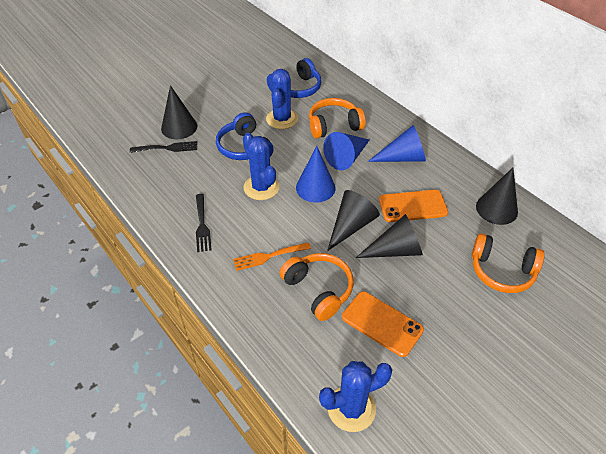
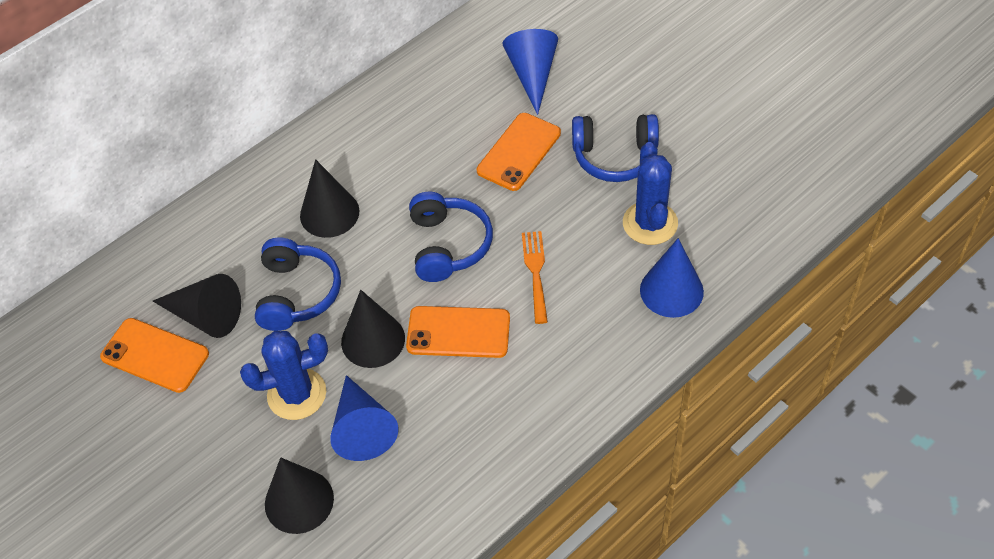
black fork: [130,141,197,153] [196,194,212,252] = 2 -> none = 0
blue cactus: [243,133,280,200] [266,69,298,129] [319,361,392,432] = 3 -> [240,331,328,420] [623,142,678,245] = 2
blue headphones: [216,112,274,160] [267,58,321,98] = 2 -> [255,237,341,331] [409,192,493,282] [572,114,659,182] = 3
orange headphones: [279,253,354,321] [309,98,366,138] [472,233,545,293] = 3 -> none = 0
orange phone: [342,291,424,357] [379,190,448,222] = 2 -> [100,318,209,393] [406,306,510,358] [477,113,561,191] = 3

